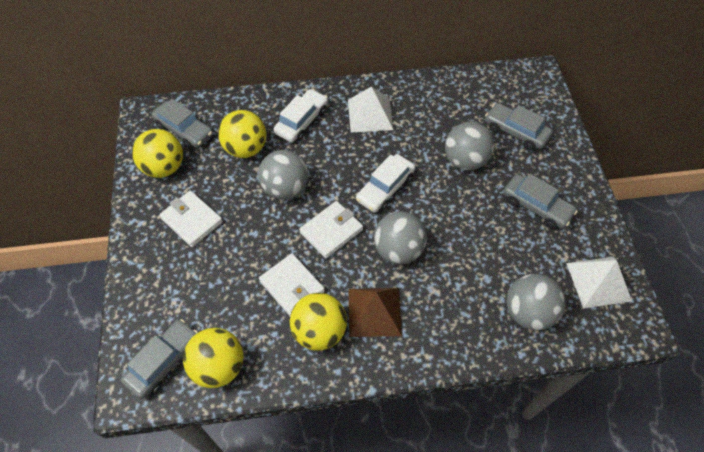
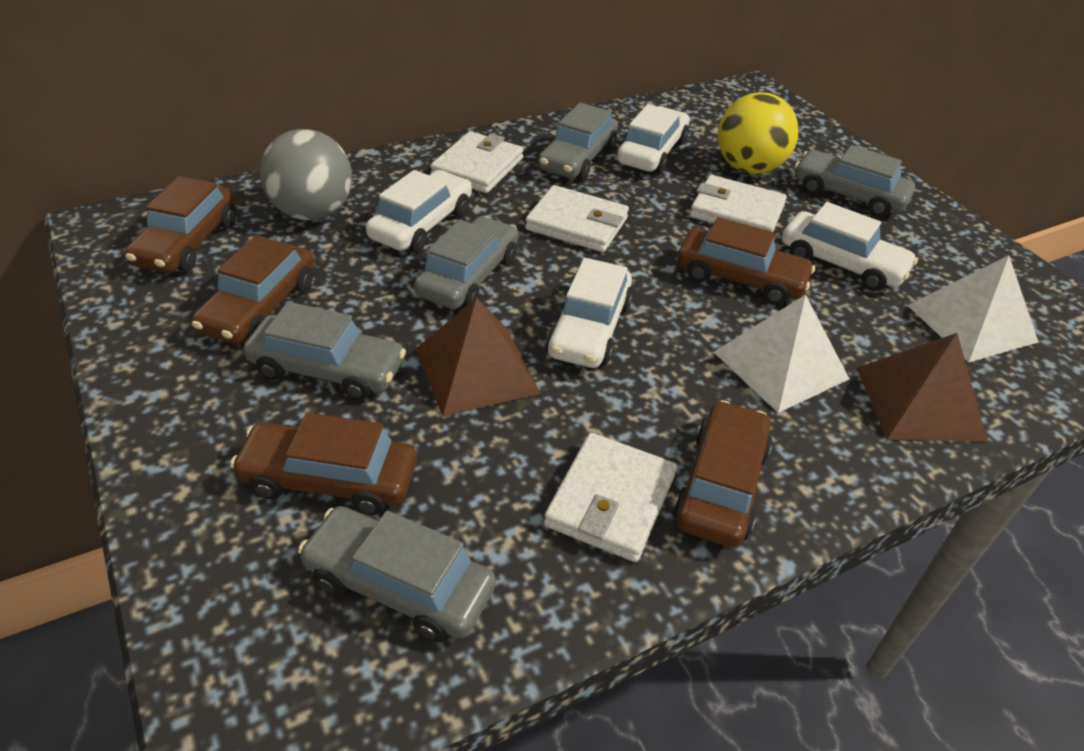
brown car: none = 0 -> [125,176,236,273] [192,235,314,344] [230,412,417,515] [673,400,772,547] [677,217,815,305] = 5
brown pyramid: [349,288,402,337] = 1 -> [416,298,541,417] [857,333,987,441] = 2
grey ball: [258,150,308,200] [374,212,427,264] [445,122,494,170] [507,274,565,330] = 4 -> [260,129,352,220] = 1
grey car: [121,319,198,399] [152,99,213,149] [485,103,553,150] [503,174,578,229] = 4 -> [243,302,406,400] [298,506,496,642] [414,216,518,309] [539,103,618,180] [794,145,915,217] = 5
white car: [274,89,328,142] [356,154,415,212] = 2 -> [366,170,472,252] [546,258,633,368] [617,104,690,173] [782,202,918,291] = 4
white wallet: [159,191,223,247] [259,253,325,316] [299,201,363,258] = 3 -> [430,131,524,193] [525,185,629,252] [544,433,677,562] [690,175,787,232] = 4
yellow ball: [132,129,183,178] [183,328,244,388] [218,110,266,158] [290,293,347,350] = 4 -> [718,92,798,174] = 1

